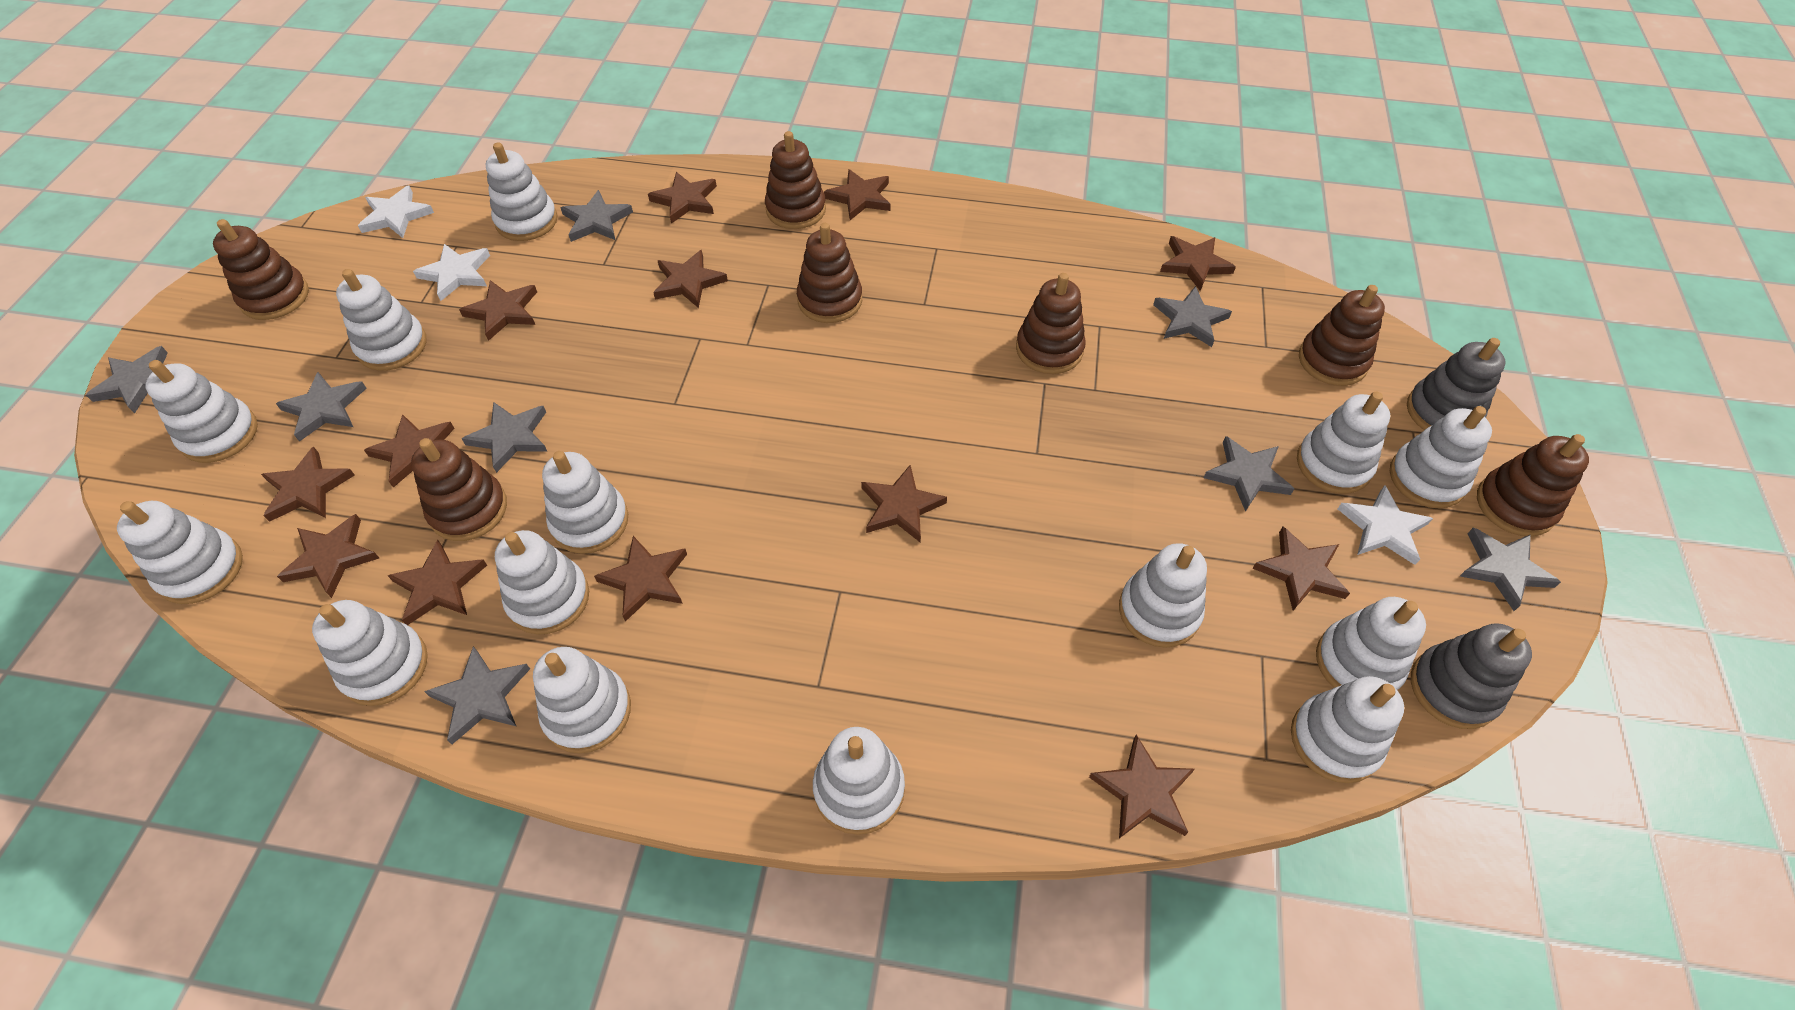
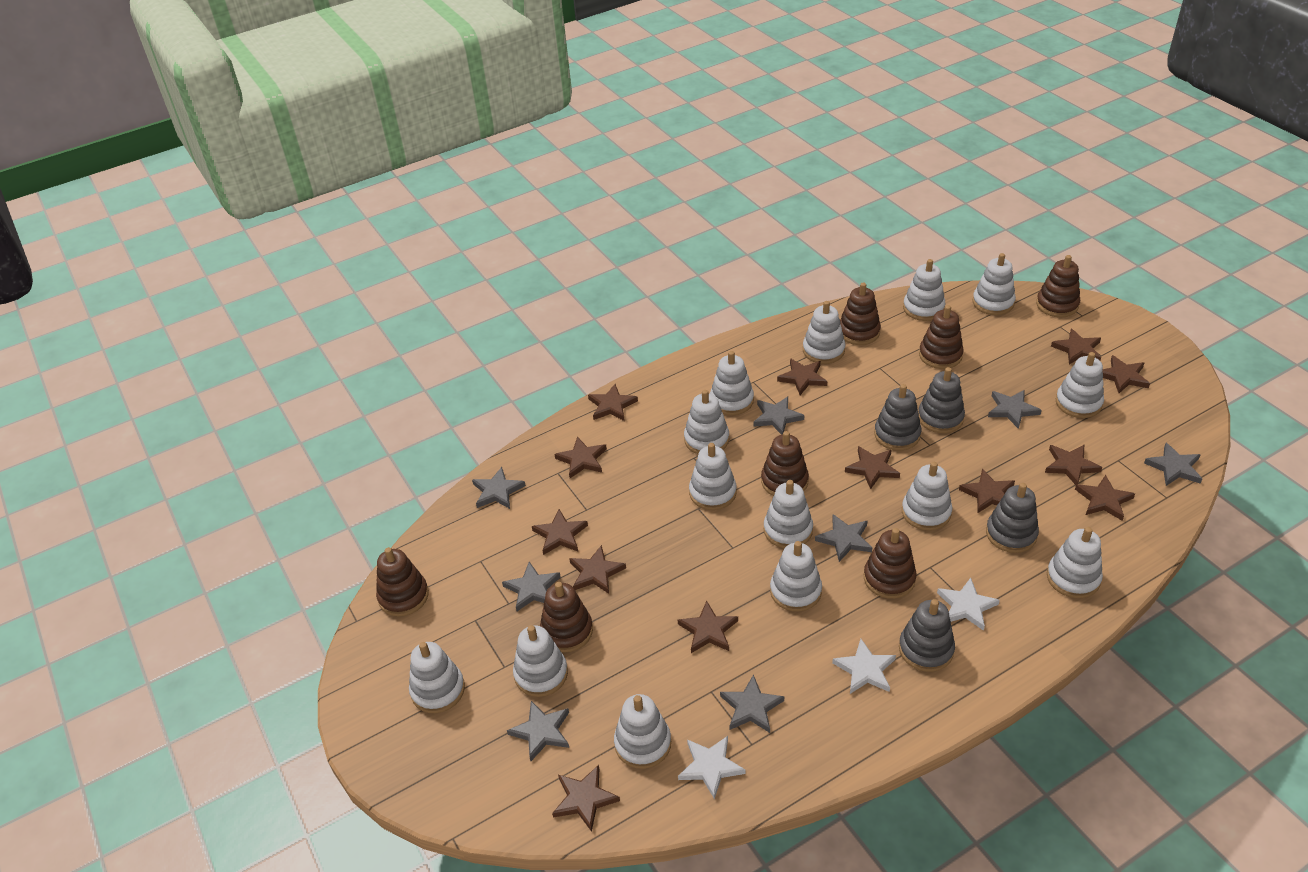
grey stacking toy: [1407,338,1506,430] [1411,623,1532,729] = 2 -> [874,384,921,450] [899,599,955,672] [918,367,965,433] [986,483,1039,553] = 4

